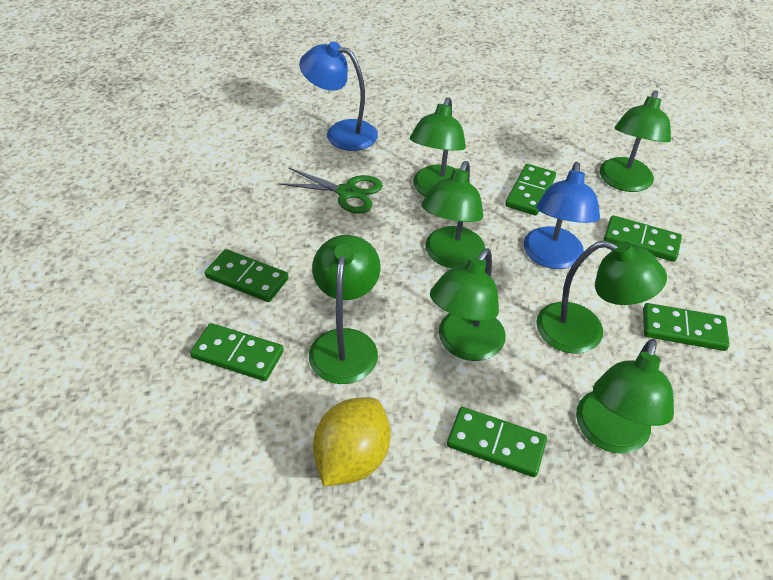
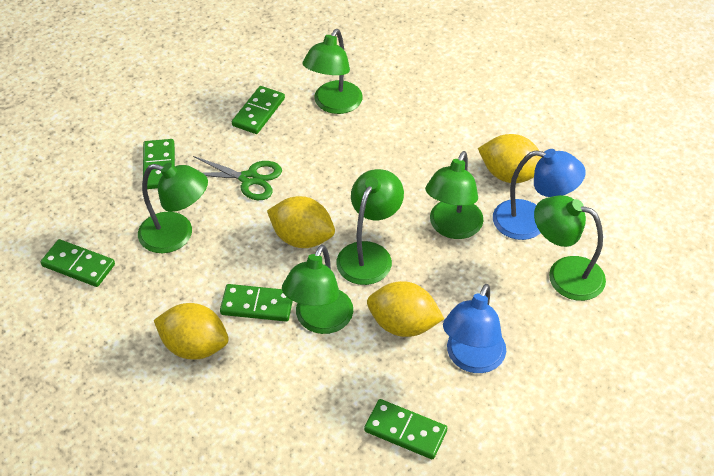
green domino: [190,323,284,381] [205,249,289,302] [447,407,547,477] [505,164,556,216] [604,215,682,262] [643,303,730,351] = 6 -> [41,239,115,287] [143,139,175,189] [220,284,293,321] [232,86,285,134] [364,399,447,459] = 5
green lamp: [309,235,381,384] [410,97,466,197] [421,161,485,268] [430,248,506,361] [536,241,667,353] [576,339,674,453] [599,91,671,192] = 7 -> [138,163,208,253] [282,245,353,334] [302,29,363,114] [336,169,404,285] [425,151,484,239] [534,195,606,301] = 6
yellow lemon: [313,397,391,486] = 1 -> [154,303,229,360] [267,196,335,248] [367,281,444,337] [478,134,542,183] = 4

